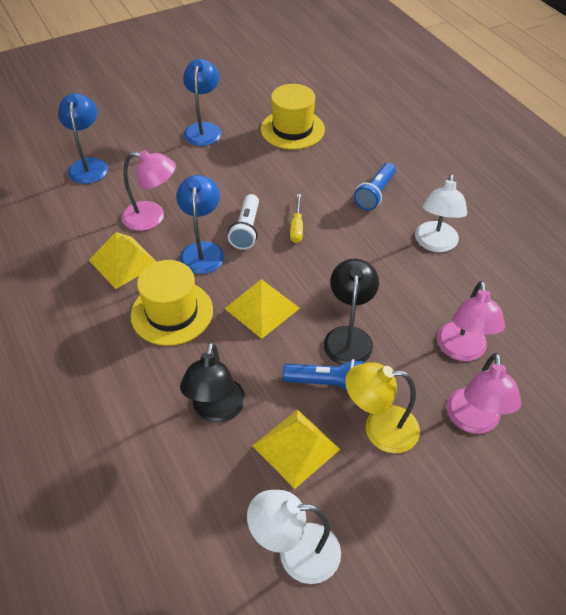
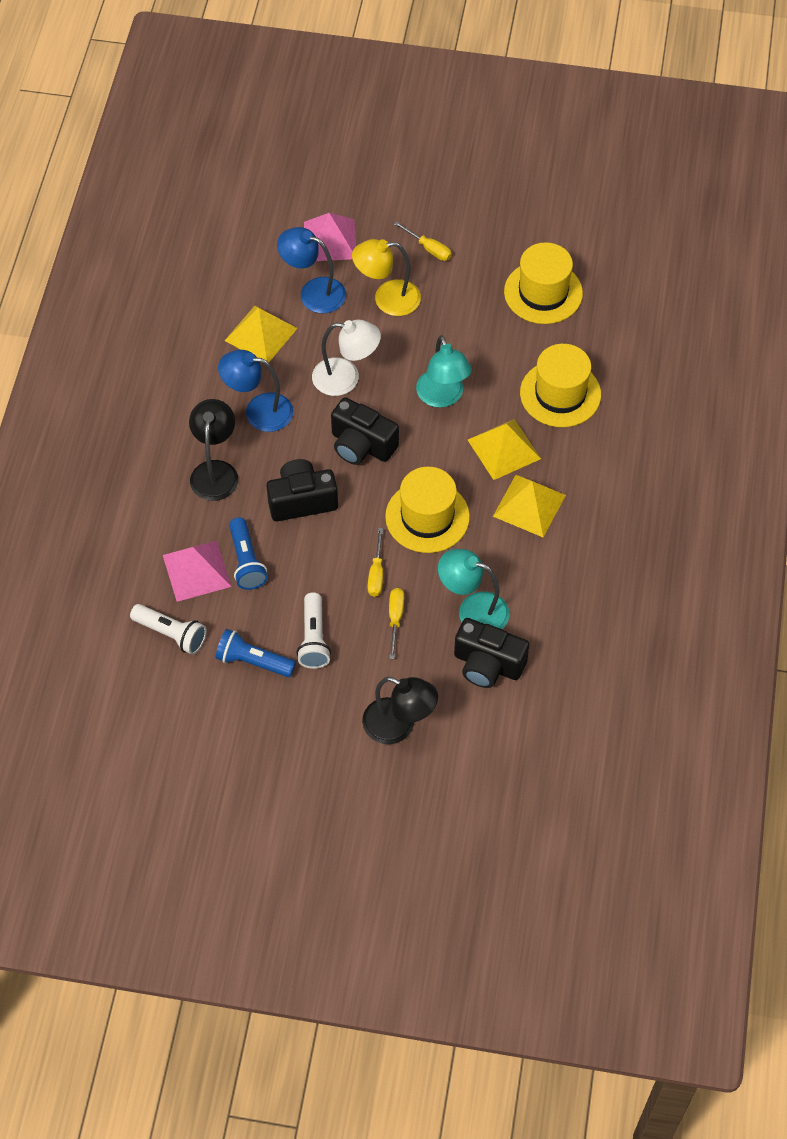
black camera: none = 0 -> [267,459,338,521] [331,397,399,465] [454,618,529,688] = 3
blue lamp: [58,93,108,184] [176,175,224,274] [183,59,221,146] = 3 -> [218,350,293,432] [277,227,346,313] = 2
pink lamp: [122,150,176,231] [437,281,505,361] [447,353,521,434] = 3 -> none = 0
pink pyramid: none = 0 -> [163,540,232,602] [304,213,356,261] = 2
turquoise lamp: none = 0 -> [416,335,472,408] [438,549,510,629] = 2
white flashlight: [228,194,259,250] = 1 -> [130,604,207,654] [296,592,331,669] = 2
white lamp: [247,490,341,584] [415,174,467,252] = 2 -> [312,319,381,396] = 1
yellow hat: [131,260,213,346] [261,84,325,149] = 2 -> [385,467,470,553] [504,242,583,324] [520,344,601,427] = 3
yellow screwdriver: [290,194,303,243] = 1 -> [368,528,383,597] [389,588,404,659] [394,221,452,261] = 3

